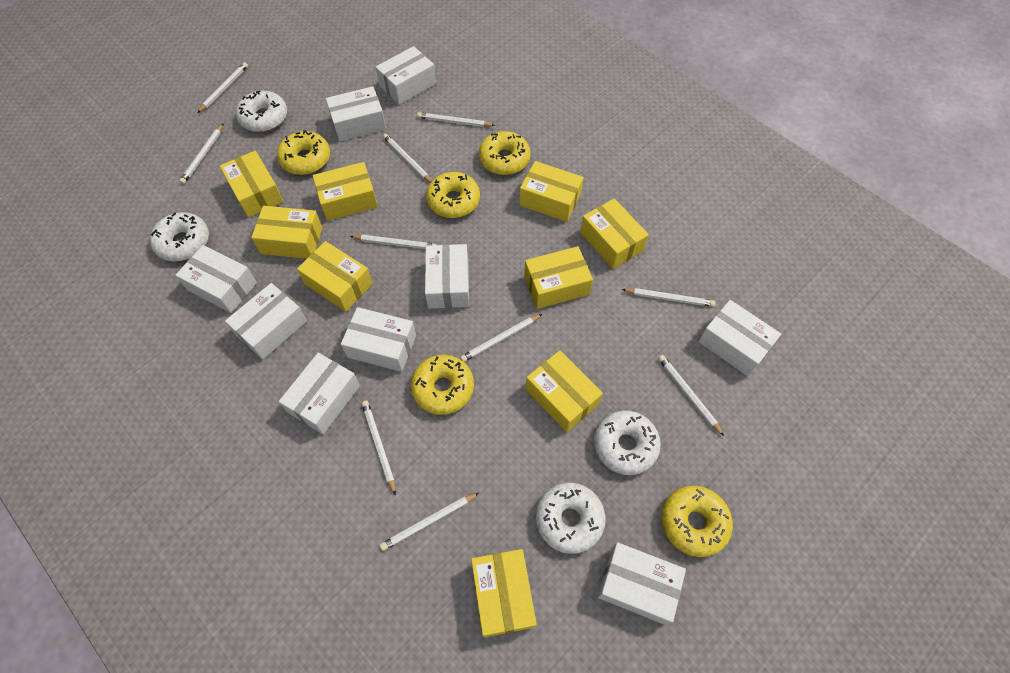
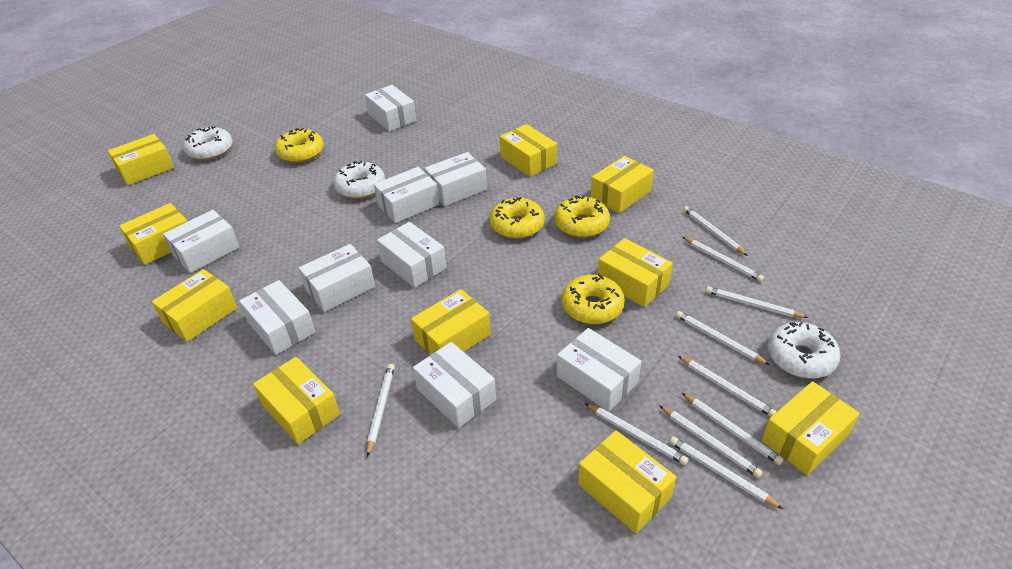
white donut: [150,212,209,262] [236,91,287,132] [536,482,606,554] [594,411,661,475] = 4 -> [183,127,233,160] [334,161,385,199] [768,322,841,379] = 3
yellow box: [220,151,284,218] [251,206,323,259] [297,241,373,312] [313,162,378,221] [471,549,537,637] [519,161,584,222] [524,246,593,309] [526,350,603,432] [580,198,649,269] = 9 -> [108,134,174,185] [119,203,187,265] [152,269,237,342] [253,357,340,444] [411,289,491,355] [500,124,557,177] [578,430,676,534] [591,156,654,213] [598,238,673,307] [762,381,860,475] = 10
yellow donut: [277,130,330,175] [411,355,474,415] [426,172,480,218] [479,131,531,175] [661,485,733,557] = 5 -> [275,128,324,163] [490,197,545,239] [555,196,610,238] [562,274,625,324] = 4

